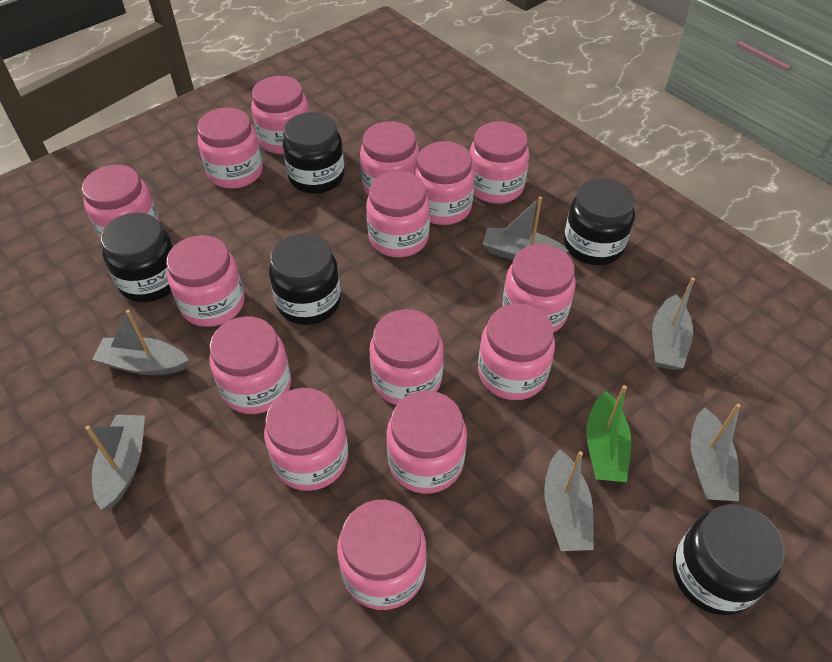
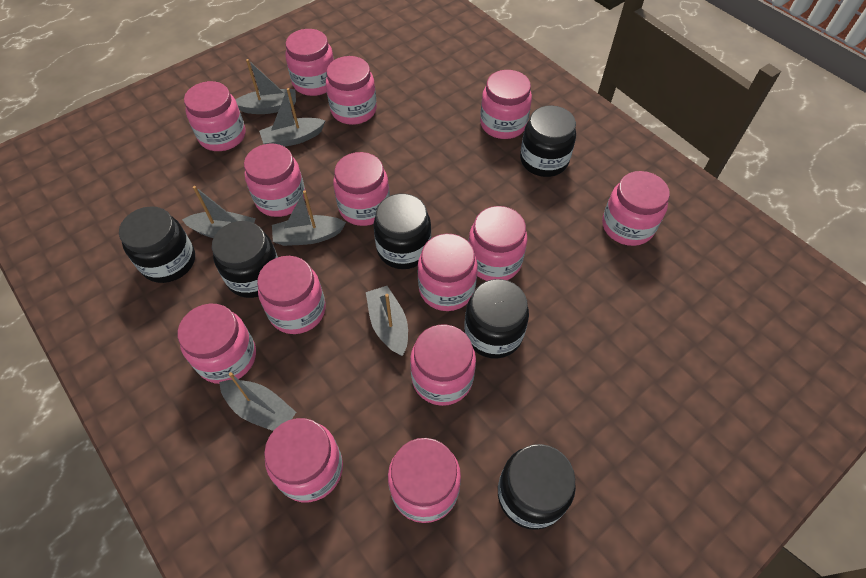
black jar: [100,213,173,302] [269,233,341,325] [283,112,345,194] [564,178,635,265] [673,504,785,615] = 5 -> [119,206,195,283] [212,221,278,298] [374,194,431,269] [464,279,529,359] [498,444,576,530] [520,105,576,177] = 6
green boat: [586,385,631,482] = 1 -> none = 0
pink jar: [82,165,160,238] [166,235,245,327] [197,108,263,189] [209,316,291,414] [251,76,309,154] [264,388,348,491] [337,500,426,610] [360,121,420,196] [366,171,430,257] [369,309,444,405] [386,390,467,494] [414,141,475,225] [470,121,529,204] [478,303,555,400] [502,244,576,332] = 15 -> [178,304,256,384] [184,81,246,151] [244,144,305,217] [257,256,326,334] [264,418,343,502] [285,29,334,96] [326,56,377,125] [333,152,390,226] [388,438,461,523] [410,325,476,406] [418,234,478,311] [468,206,527,281] [480,70,532,139] [602,171,670,246] = 14

